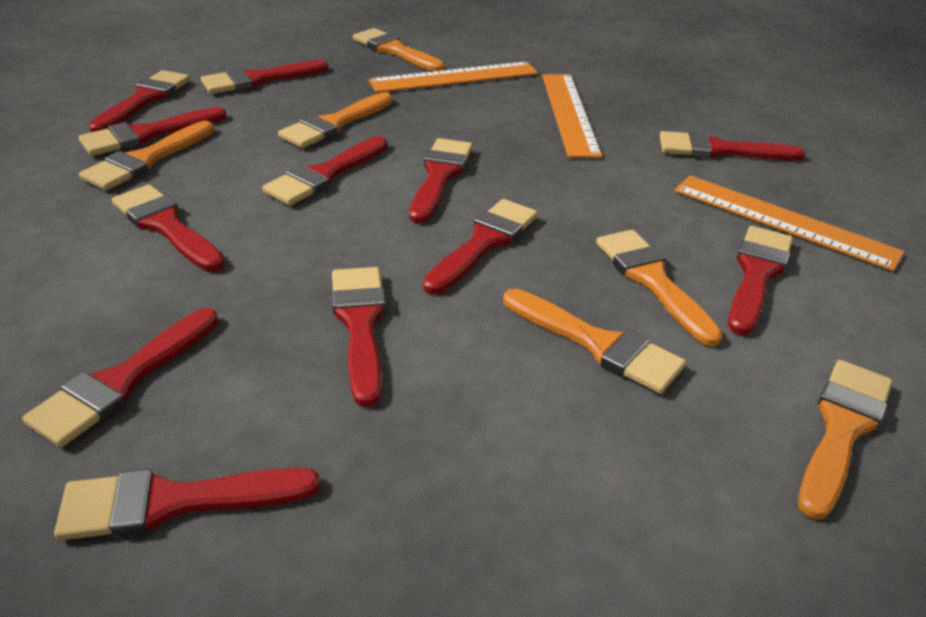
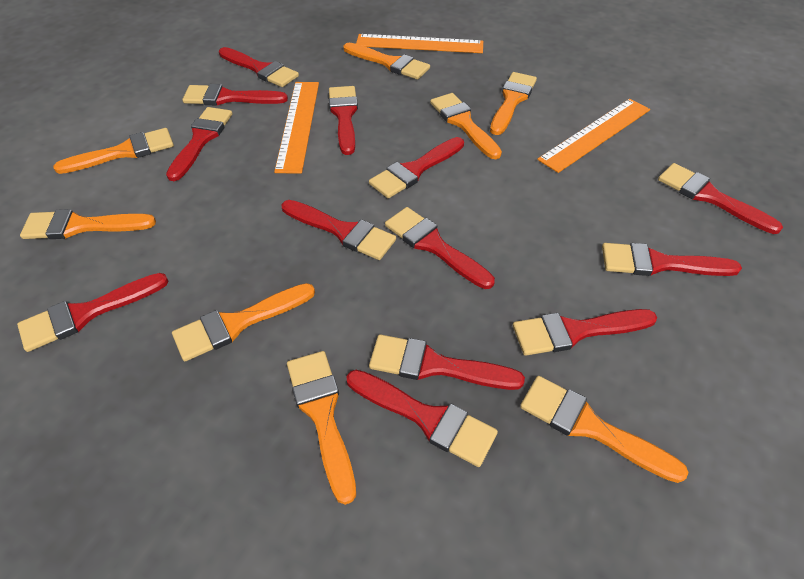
orange brush: [79,121,214,190] [278,92,392,148] [353,28,445,71] [503,289,686,394] [596,230,723,346] [798,360,893,519] = 6 -> [20,209,156,239] [53,128,174,174] [172,283,315,361] [287,351,356,505] [343,43,430,80] [430,93,502,159] [490,72,537,135] [520,376,689,483] = 8
red brush: [22,308,218,447] [54,468,320,541] [79,107,227,156] [89,70,190,132] [112,184,225,271] [201,60,328,94] [262,136,388,206] [332,267,386,407] [409,138,473,223] [423,199,538,294] [660,131,805,161] [728,226,793,335] = 12 -> [17,273,168,352] [166,107,232,181] [182,84,288,105] [219,47,299,87] [282,200,396,260] [329,86,358,155] [346,370,498,467] [369,137,464,198] [369,334,525,390] [385,207,495,289] [513,309,657,356] [602,243,742,276] [658,163,783,234] = 13

